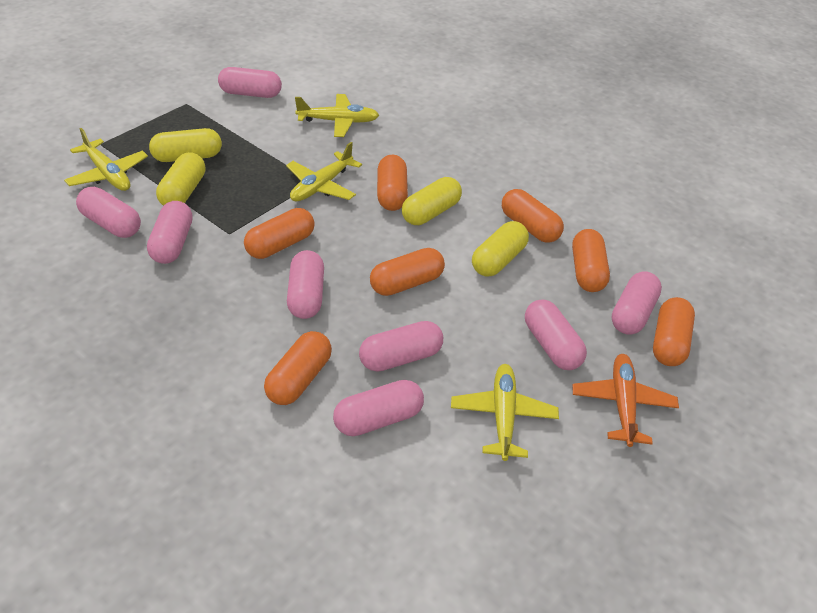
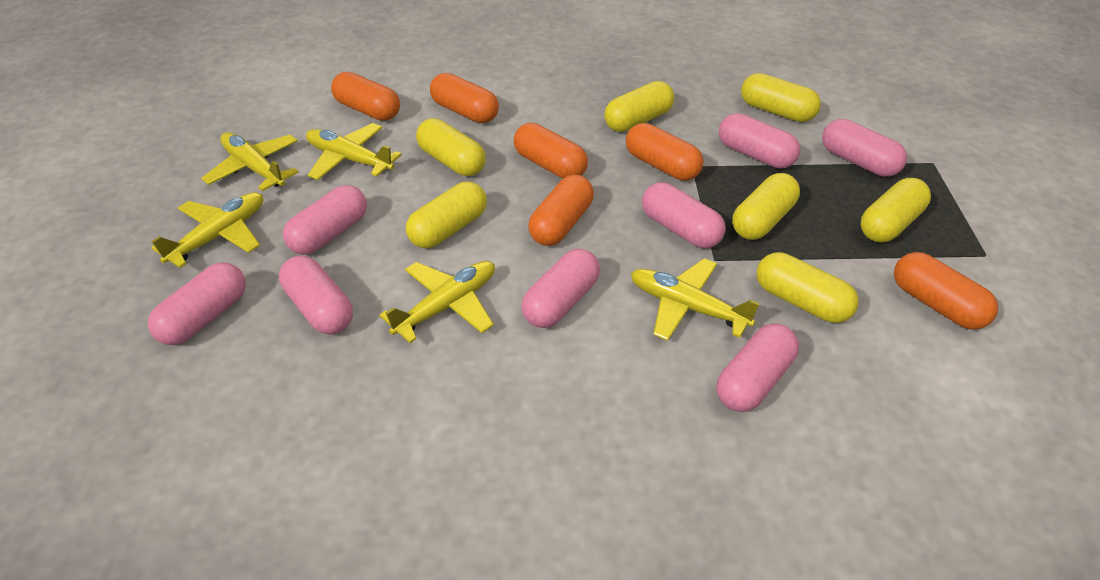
orange capsule: [244,208,315,259] [264,331,332,405] [370,248,445,296] [377,155,408,211] [502,189,564,243] [572,229,610,292] [653,297,695,366] = 7 -> [331,72,400,121] [430,73,499,123] [514,123,588,179] [528,174,594,246] [626,123,704,181] [894,252,998,330] = 6
orange plane: [572,354,679,447] = 1 -> none = 0
yellow capsule: [149,128,222,162] [156,152,206,206] [402,177,462,225] [472,221,529,277] = 4 -> [406,182,487,248] [416,118,486,176] [604,81,674,132] [732,173,800,240] [741,73,821,122] [757,252,859,323] [861,178,931,242] = 7
yellow plane: [64,128,148,191] [286,142,362,201] [295,94,379,137] [451,364,559,461] = 4 -> [151,192,263,268] [201,132,299,191] [306,123,402,180] [379,261,495,343] [631,258,760,341] = 5

